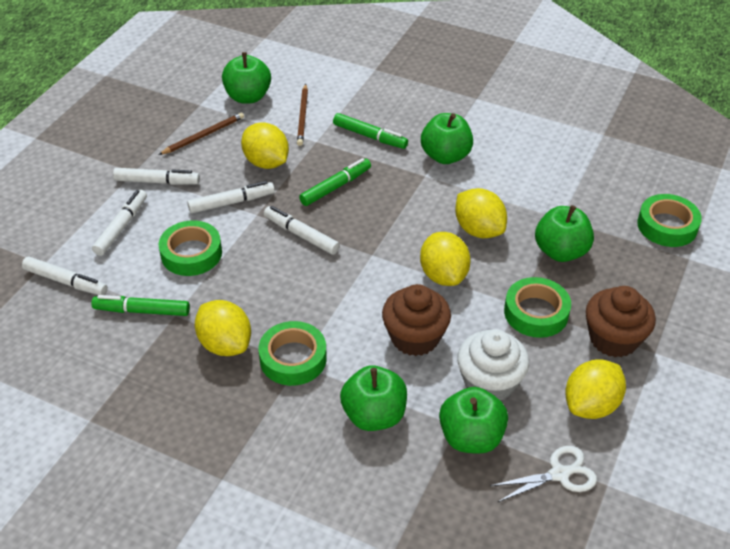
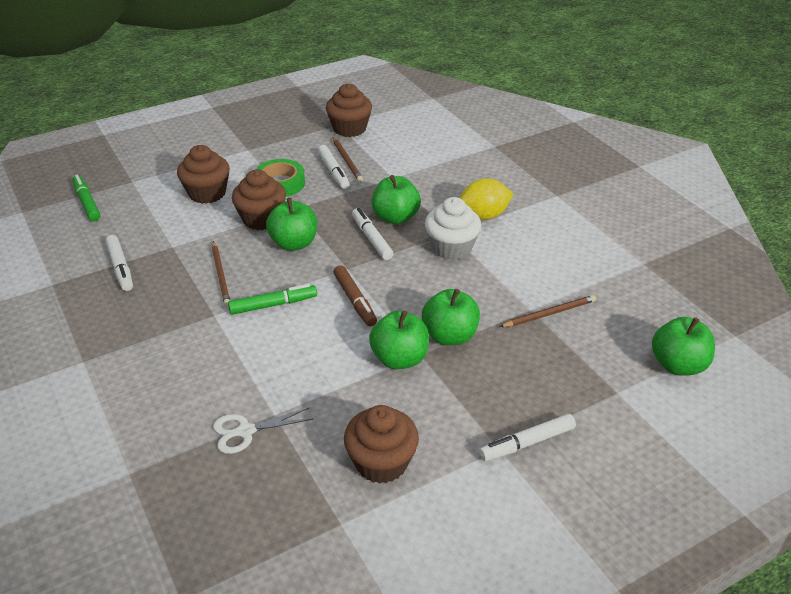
brown cupcake: [382,284,451,356] [586,286,656,358] = 2 -> [177,145,230,204] [232,169,286,230] [326,83,372,137] [344,405,419,484] = 4
brown marker: none = 0 -> [333,265,377,326] = 1
brown pencil: [158,112,244,155] [297,84,308,146] = 2 -> [212,241,230,306] [333,137,363,182] [500,295,596,327] = 3
green marker: [91,295,190,316] [299,158,371,206] [333,113,408,149] = 3 -> [72,175,101,221] [228,284,317,315] = 2
green tape: [159,220,222,276] [258,321,327,386] [504,277,571,338] [637,194,702,247] = 4 -> [256,159,305,197] = 1
white marker: [22,257,108,295] [92,189,147,256] [113,168,200,185] [187,181,275,213] [264,206,340,255] = 5 -> [105,235,133,291] [318,145,350,189] [352,208,394,260] [479,414,576,461] = 4
yellow lemon: [195,300,251,356] [241,123,289,169] [420,232,471,286] [455,188,507,238] [565,359,626,419] = 5 -> [460,178,513,220] = 1

